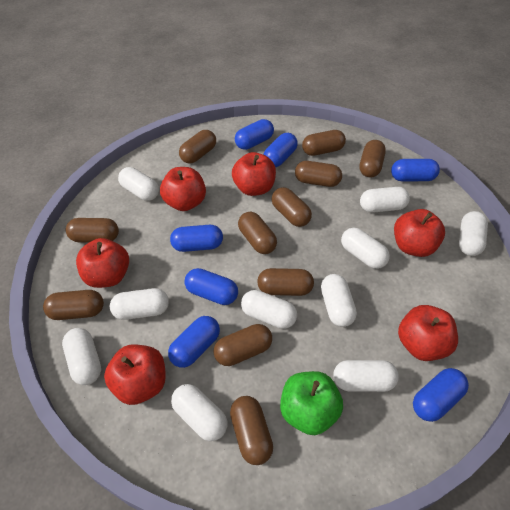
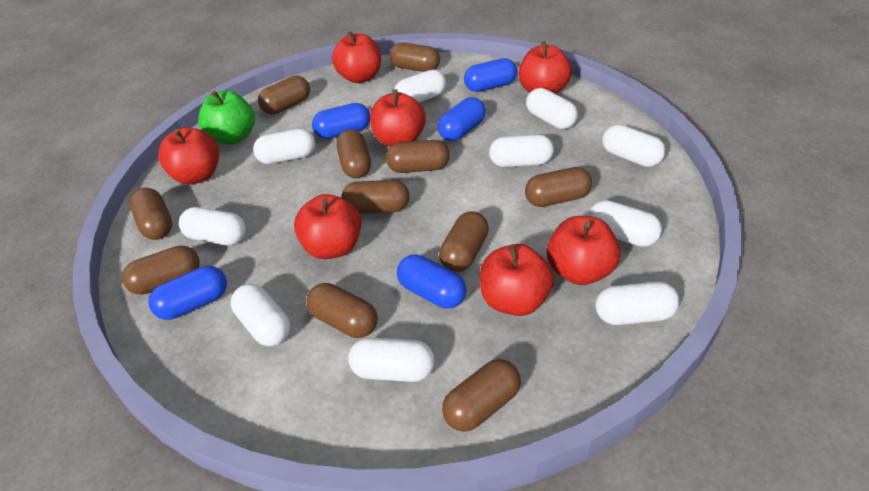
blue capsule: [168,316,220,368] [170,225,223,252] [185,268,238,305] [235,119,274,150] [263,133,298,167] [391,159,440,181] [413,368,469,422] = 7 -> [149,266,227,320] [312,103,370,139] [397,254,467,308] [438,97,486,141] [464,58,517,92] = 5
red apple: [76,238,129,288] [104,344,166,405] [160,167,206,211] [232,152,276,196] [394,209,445,257] [398,305,458,361] = 6 -> [158,127,219,185] [294,194,361,259] [332,31,381,83] [370,89,426,147] [480,244,554,316] [518,41,572,94] [547,216,620,285] = 7

